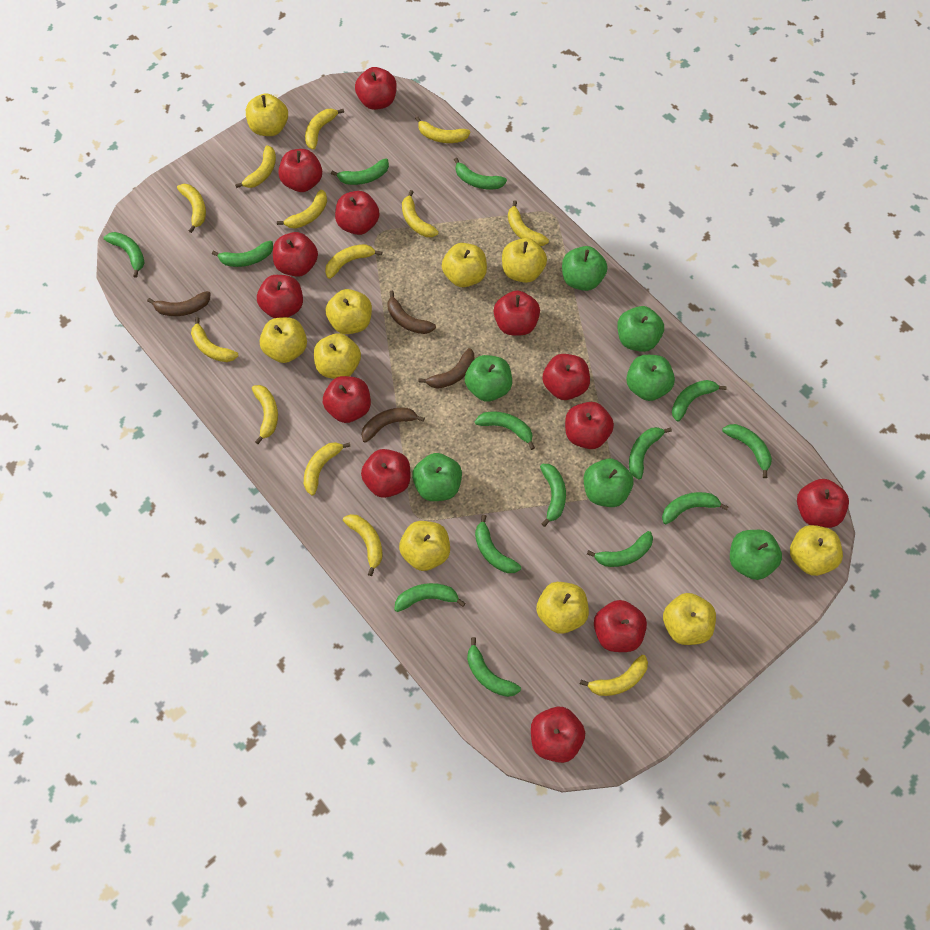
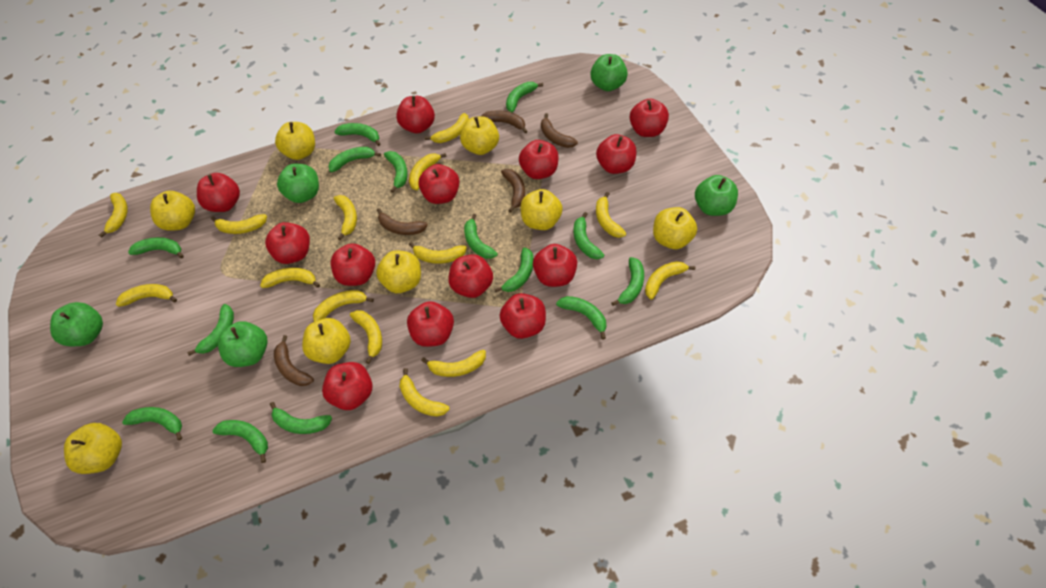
brown banana: [147,291,210,316] [361,408,425,443] [388,291,436,334] [418,348,474,389] = 4 -> [274,335,314,386] [377,208,428,235] [482,110,528,134] [501,169,525,213] [541,113,578,148] = 5
green apple: [412,453,462,501] [465,355,512,402] [562,246,607,291] [584,459,633,507] [617,306,664,352] [626,355,675,401] [730,530,782,580] = 7 -> [50,302,103,346] [218,321,268,367] [277,164,319,203] [591,54,628,91] [695,175,738,216] = 5
yellow apple: [246,93,288,136] [260,317,307,363] [314,333,361,379] [326,289,372,334] [399,521,450,571] [442,243,487,287] [502,238,547,283] [536,582,589,634] [663,593,716,645] [790,525,843,576] = 10 -> [64,423,122,474] [150,191,195,231] [275,122,315,160] [302,318,351,364] [376,251,421,293] [460,116,499,155] [521,189,563,230] [653,207,697,249] = 8
yellow banana: [177,184,206,233] [191,317,238,362] [235,145,276,188] [252,385,278,444] [277,190,327,229] [304,442,350,495] [305,109,344,150] [325,244,382,279] [343,514,382,576] [402,190,439,237] [415,116,470,143] [508,200,549,246] [580,655,648,696] = 13 -> [99,193,128,238] [116,284,177,307] [211,214,267,234] [260,268,320,288] [313,290,374,322] [334,195,357,240] [350,310,382,364] [399,368,450,417] [409,153,447,190] [409,242,467,264] [421,350,486,377] [425,113,469,143] [596,192,626,238] [645,261,695,299] = 14

